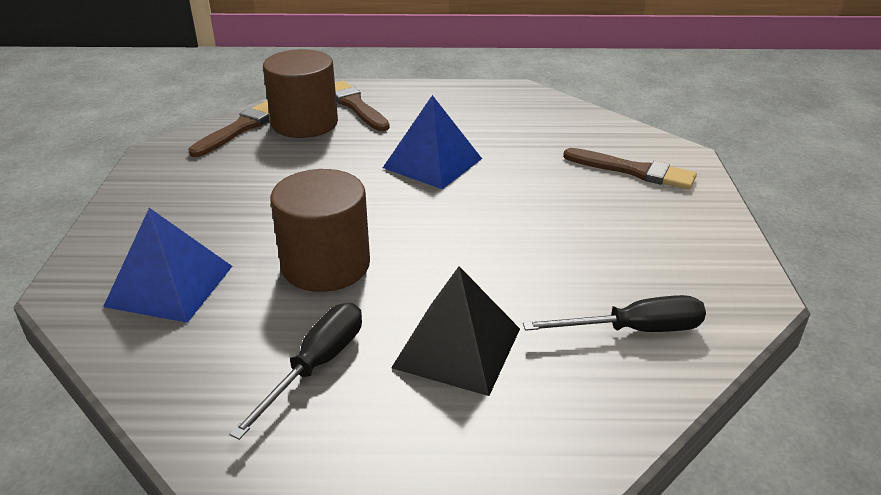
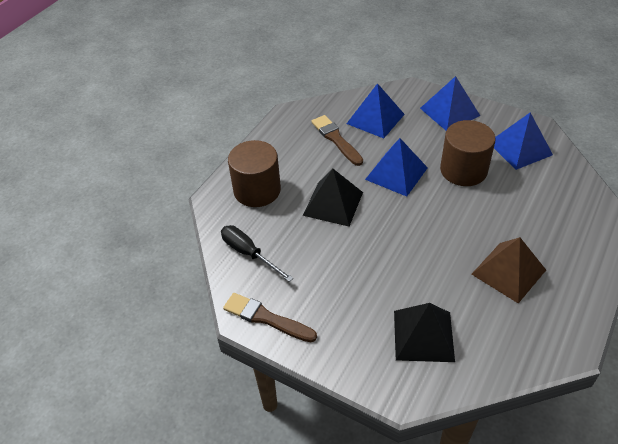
black pyramid: [391,266,520,396] = 1 -> [303,169,363,227] [394,303,455,362] = 2
black screwdriver: [229,303,362,440] [523,295,706,332] = 2 -> [221,225,293,282] = 1
blue pyramid: [103,208,232,323] [383,95,482,189] = 2 -> [346,83,405,139] [365,138,428,197] [420,76,480,131] [494,113,553,170] = 4
brown brush: [188,101,270,157] [335,81,390,131] [563,148,697,189] = 3 -> [223,293,317,342] [312,115,363,166] = 2
brown pyramid: none = 0 -> [471,237,546,304] = 1

